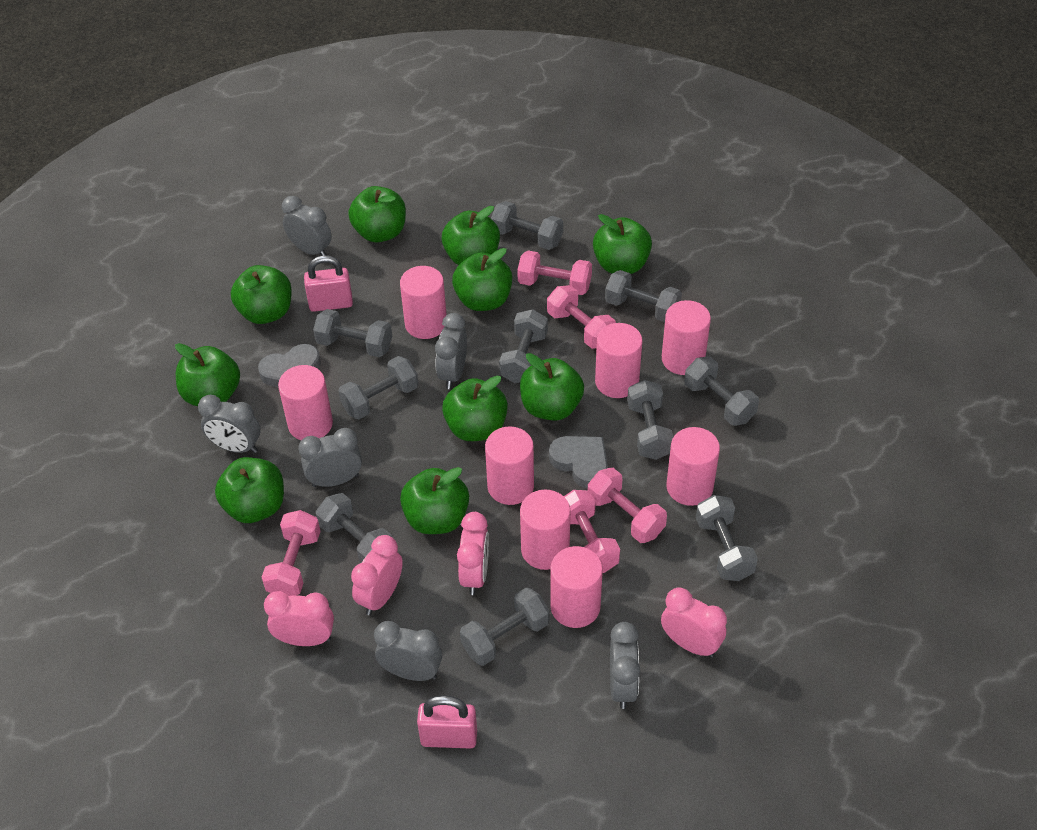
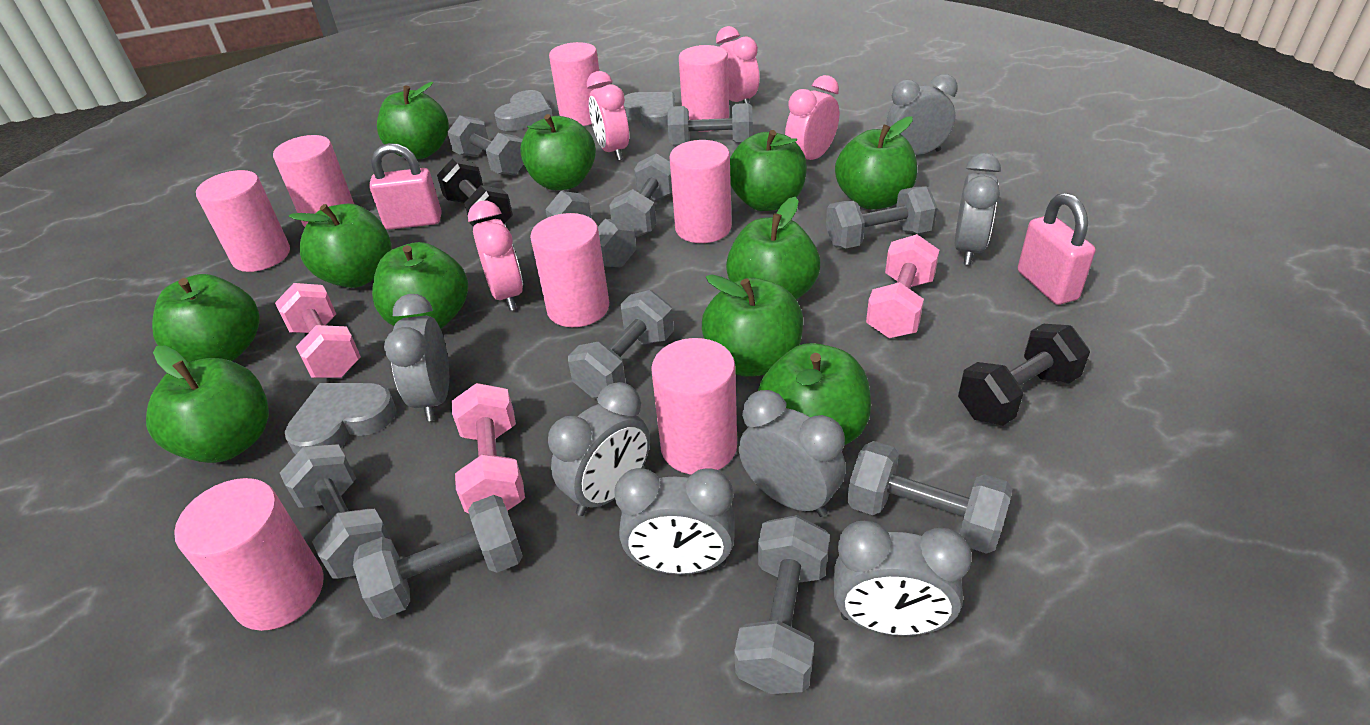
black dumbbell: none = 0 -> [437,158,513,226] [958,324,1090,426] = 2
green apple: [175,343,240,406] [215,457,284,523] [231,265,292,324] [348,186,406,242] [400,467,469,534] [442,206,500,265] [442,375,508,441] [452,248,512,311] [520,353,584,421] [593,214,652,274] = 10 -> [146,346,269,463] [152,274,260,362] [289,204,392,288] [372,242,468,329] [377,82,449,159] [520,114,596,190] [702,274,803,377] [726,197,820,300] [730,130,807,211] [758,343,871,445] [835,116,917,209] = 11
grey clock: [198,395,260,453] [282,196,332,255] [298,428,362,487] [374,621,442,681] [435,313,467,389] [610,622,641,709] = 6 -> [384,294,449,421] [548,382,650,516] [614,468,735,575] [739,390,846,517] [834,521,972,636] [886,74,958,155] [955,153,1001,265] = 7
grey heart: [258,344,321,388] [549,436,608,489] = 2 -> [285,383,396,455] [494,90,552,131] [624,92,675,130] = 3
pink dumbbell: [262,510,321,596] [517,251,592,295] [547,285,616,349] [564,490,620,573] [588,468,667,543] = 5 -> [275,283,361,378] [452,383,525,514] [866,234,939,338] = 3

